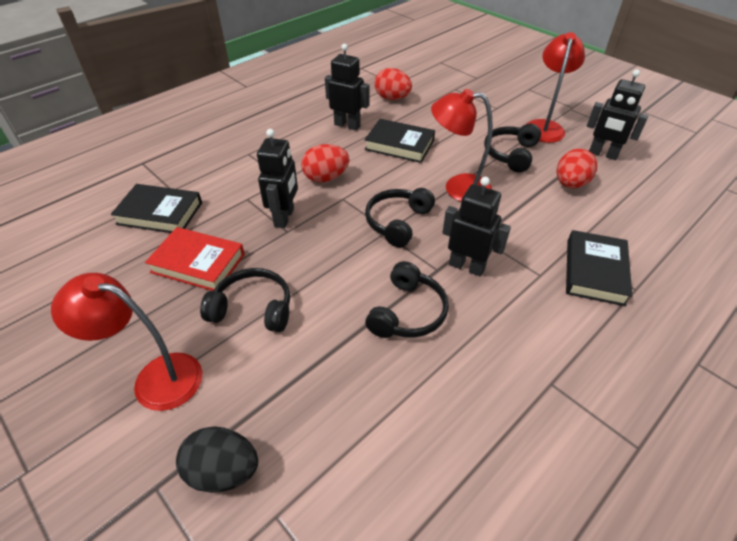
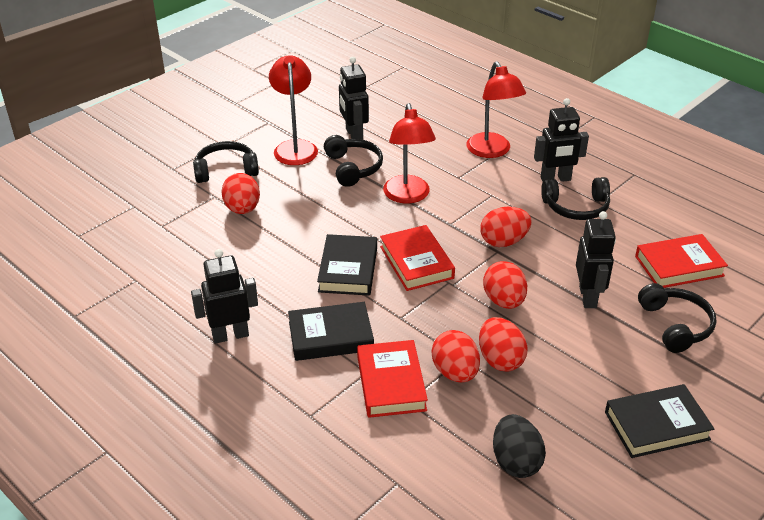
red book: [145,227,245,291] = 1 -> [357,340,428,418] [380,225,455,291] [635,234,728,288] = 3
red egg: [301,144,349,182] [374,68,412,100] [557,148,597,188] = 3 -> [221,173,260,214] [432,330,480,383] [479,317,528,371] [480,206,532,247] [483,261,527,309] = 5

